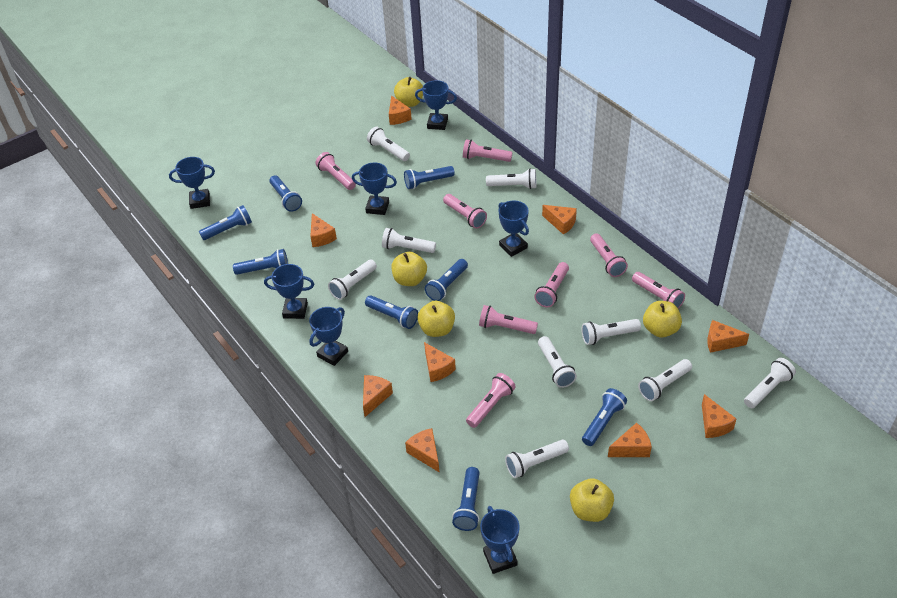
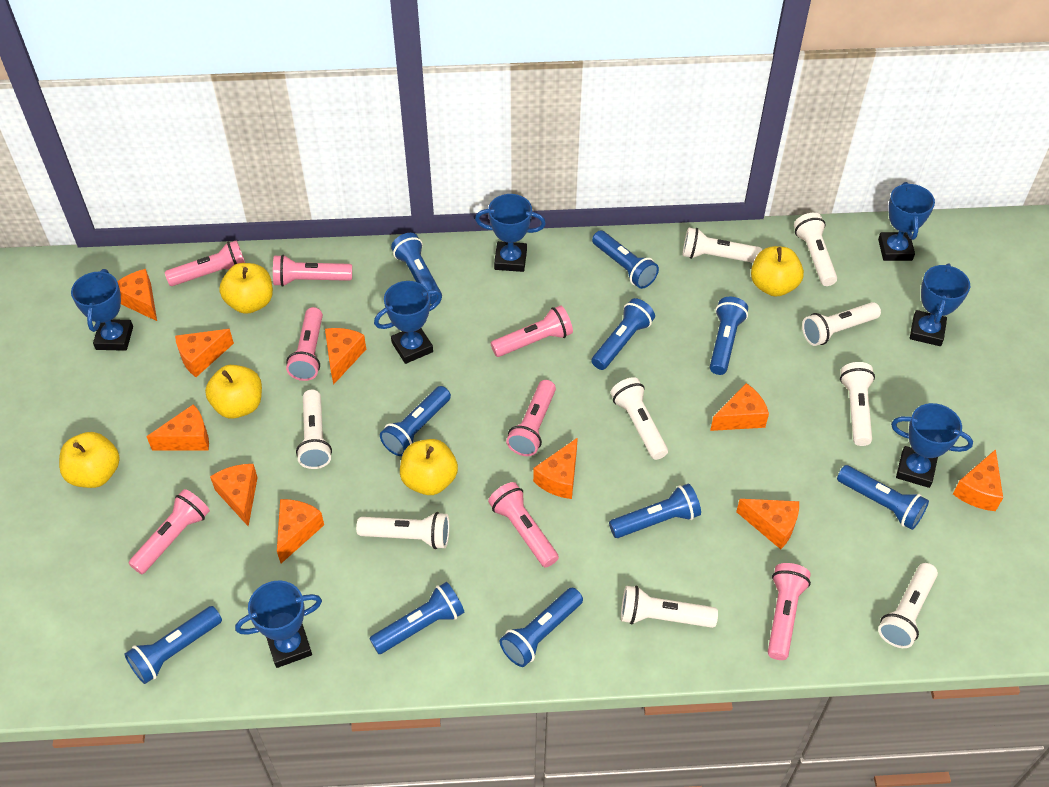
blue flashlight: [199,205,252,240] [233,249,288,275] [269,175,302,212] [365,295,418,329] [404,166,455,189] [425,259,468,301] [452,467,480,531] [582,388,627,446] = 8 -> [125,606,222,684] [369,582,464,654] [380,386,451,456] [391,233,442,304] [500,588,583,667] [592,231,659,289] [592,298,655,370] [609,484,701,538] [710,297,748,375] [837,465,929,530] = 10
orange cheese: [310,213,337,247] [363,375,393,417] [389,96,412,125] [405,428,440,473] [424,342,456,382] [542,205,577,235] [608,423,652,457] [702,394,736,438] [707,320,749,353] = 9 -> [117,269,157,321] [146,404,209,451] [175,329,234,377] [210,464,258,526] [277,499,324,563] [325,328,366,385] [533,438,578,499] [710,383,769,431] [736,499,799,549] [953,449,1003,511] = 10

